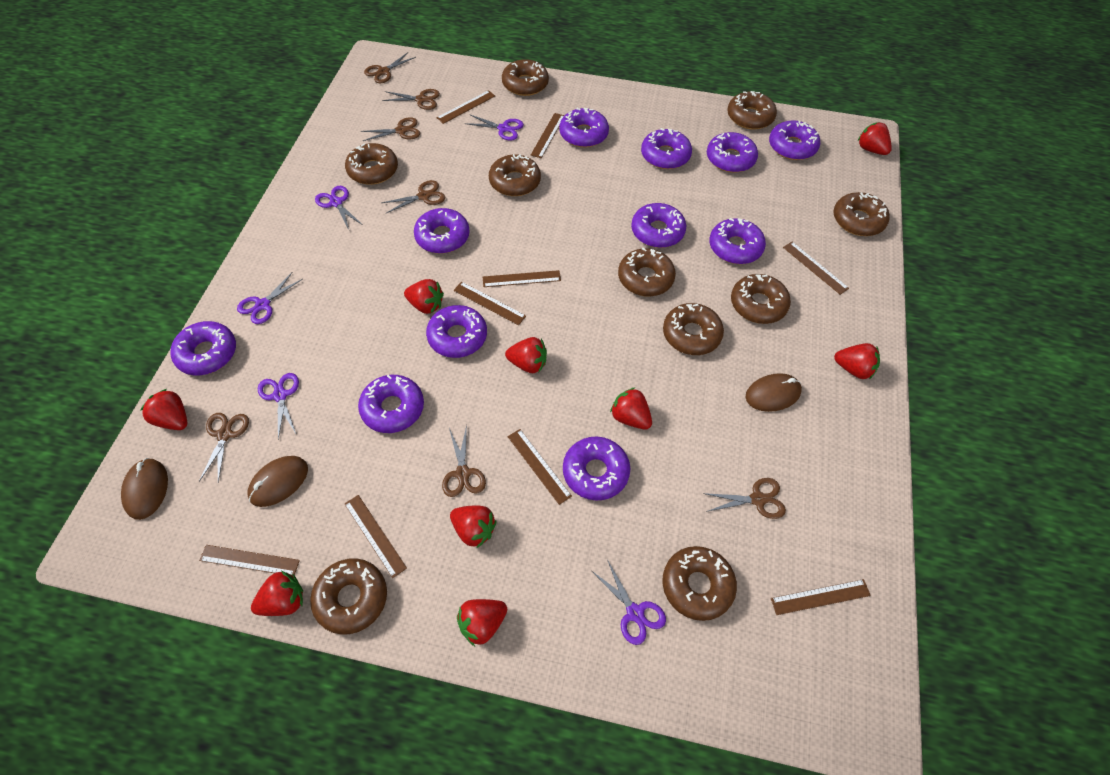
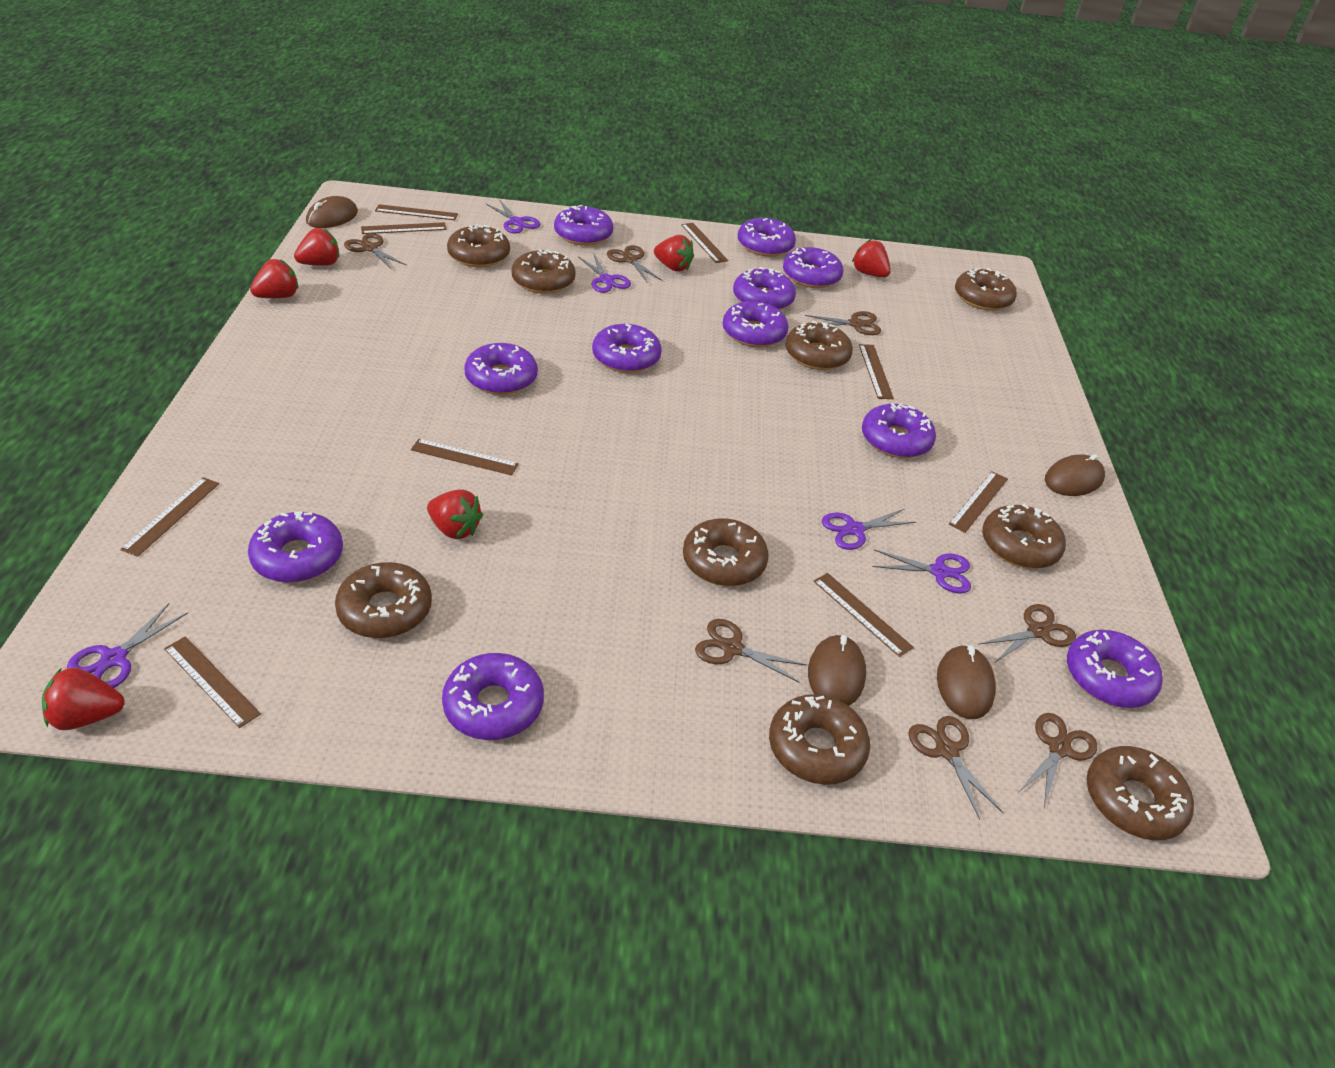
brown donut: [310,558,387,635] [345,143,398,185] [489,154,541,196] [502,59,549,96] [618,248,676,296] [663,303,724,355] [663,546,737,621] [727,91,777,130] [731,274,791,324] [833,192,890,236] = 10 -> [335,562,432,638] [447,224,510,267] [511,249,576,294] [683,518,769,586] [769,694,870,785] [785,321,853,370] [955,268,1017,311] [982,503,1066,569] [1087,746,1194,840] = 9
brown mouse: [121,458,168,520] [248,456,308,507] [745,373,802,412] = 3 -> [306,196,358,228] [808,635,866,706] [937,645,996,719] [1045,454,1105,496] = 4
red strawberry: [140,389,187,430] [251,571,303,616] [404,279,444,314] [450,505,497,548] [457,599,507,646] [505,337,547,373] [610,387,652,429] [834,343,880,380] [858,122,892,155] = 9 -> [42,667,124,730] [250,259,299,298] [294,228,339,266] [427,489,483,539] [654,235,694,272] [852,239,891,277] = 6

